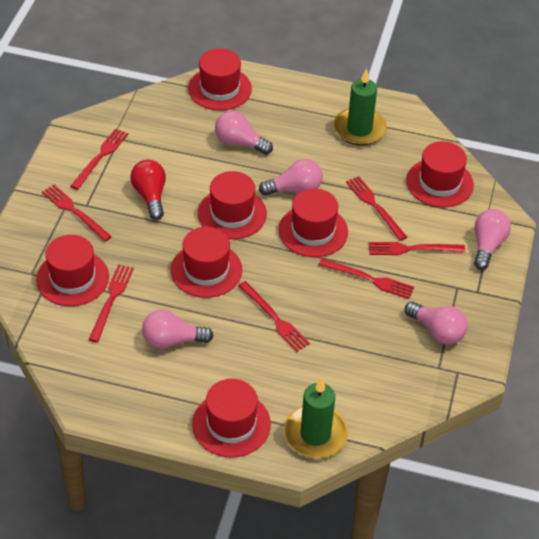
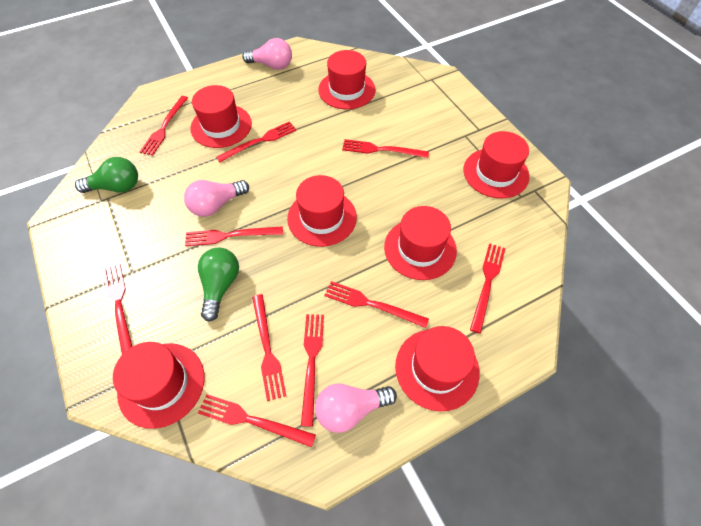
green candle: [284,378,348,458] [333,68,387,146] = 2 -> none = 0
green light bulb: none = 0 -> [75,157,138,193] [198,248,239,322] = 2
pink light bulb: [142,310,214,349] [215,111,273,155] [259,159,323,196] [405,302,468,345] [474,209,511,270] = 5 -> [184,180,249,217] [242,38,292,70] [315,384,397,433] = 3
red fork: [42,184,112,242] [70,128,128,190] [89,264,134,342] [238,281,310,352] [319,259,414,299] [346,176,407,241] [369,242,465,255] = 7 -> [103,264,132,355] [140,96,188,156] [185,226,283,246] [198,394,316,447] [216,121,297,162] [252,294,286,401] [301,314,324,427] [324,281,429,328] [342,139,429,158] [470,243,505,334] = 10
red light bulb: [130,160,166,220] = 1 -> none = 0

